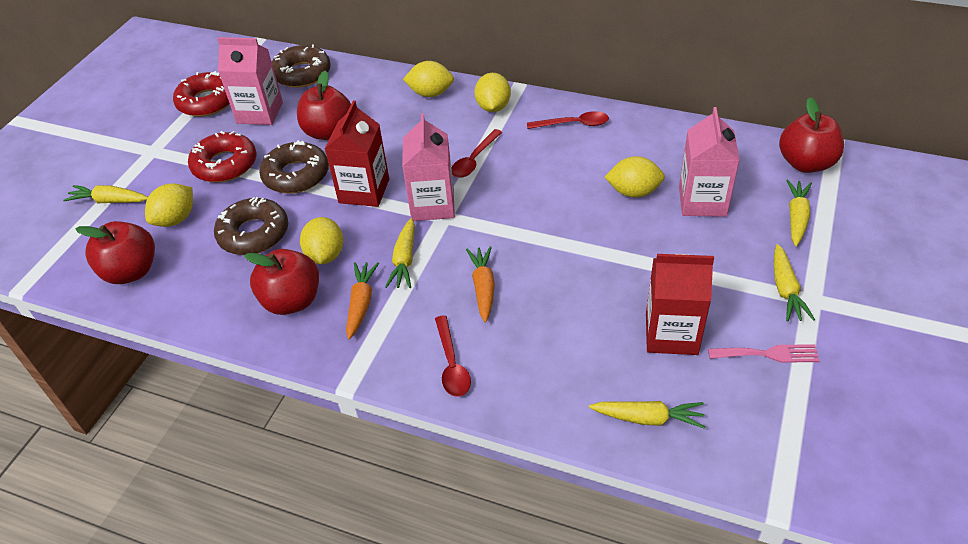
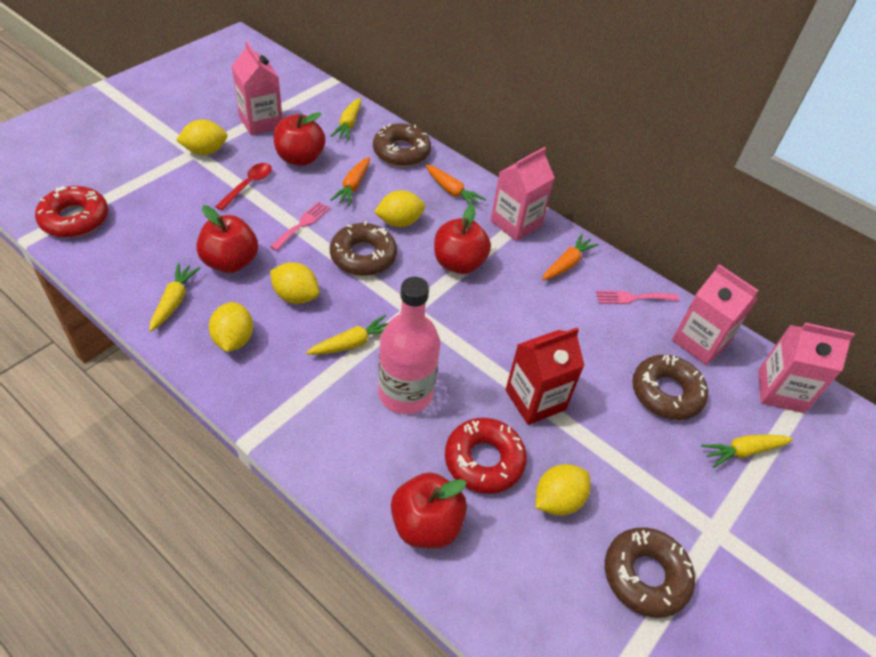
brown donut: [214,197,288,255] [259,140,329,194] [272,44,331,88] = 3 -> [330,221,397,276] [373,123,431,167] [605,528,695,618] [632,354,708,420] = 4
orange carrot: [346,262,379,340] [466,246,495,323] = 2 -> [330,157,370,206] [426,165,486,205] [542,234,599,280] = 3
pink bottle: none = 0 -> [378,277,440,414] = 1
pink carton: [217,37,283,125] [402,113,455,221] [679,107,740,217] = 3 -> [232,41,282,135] [491,147,555,241] [672,264,759,365] [758,323,855,413] = 4
pink fork: [708,344,820,363] = 1 -> [270,201,330,251] [596,291,679,304] = 2
red carton: [325,100,389,207] [646,254,714,355] = 2 -> [506,327,585,425] = 1
red spoon: [435,315,471,397] [451,129,502,178] [527,111,609,129] = 3 -> [215,163,272,211] = 1
yellow carrot: [63,185,148,203] [385,218,415,288] [589,401,705,429] [774,244,815,322] [786,180,812,246] = 5 -> [149,263,200,332] [306,314,388,355] [331,98,361,140] [701,434,793,468] = 4

